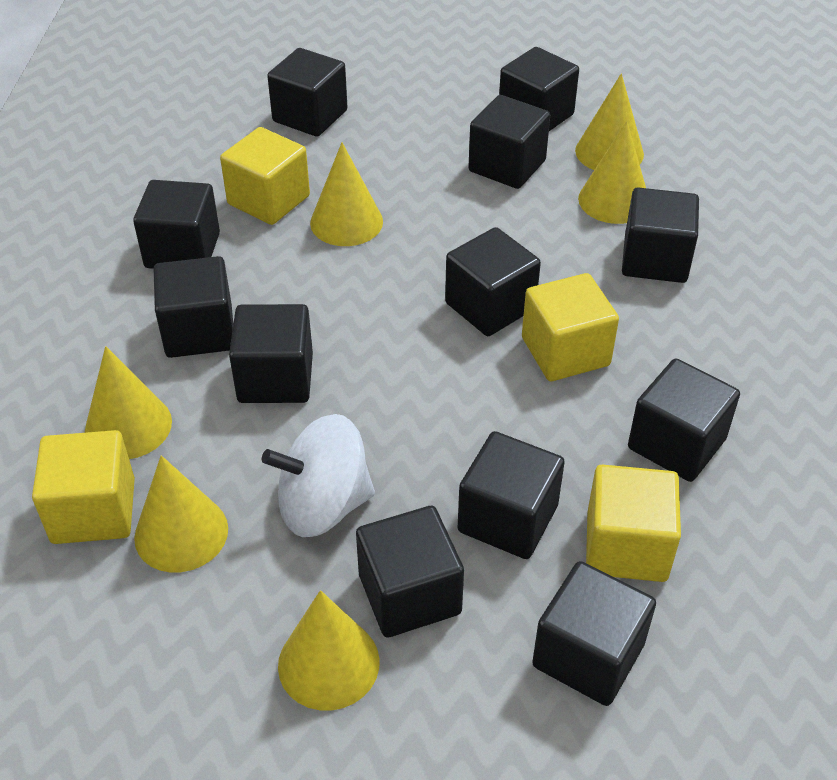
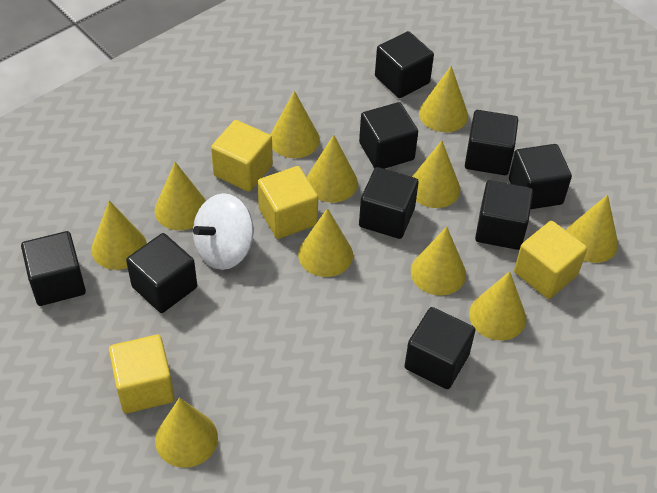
black cube: [133,180,220,269] [154,256,233,358] [229,304,313,403] [267,48,347,137] [356,506,464,638] [445,227,541,336] [458,431,565,559] [468,95,550,189] [499,47,579,131] [532,561,656,706] [622,187,699,283] [628,358,740,482] = 12 -> [21,231,86,306] [126,233,197,313] [359,102,418,169] [359,167,419,239] [375,31,434,98] [405,307,476,389] [465,110,518,175] [475,180,533,250] [509,144,572,209] = 9
yellow cone: [85,346,172,459] [134,455,228,573] [278,590,380,711] [310,143,383,246] [575,74,644,170] [578,121,646,224] = 6 -> [91,201,147,270] [154,162,206,230] [155,398,218,468] [270,91,320,158] [298,208,353,277] [307,135,358,203] [411,227,466,295] [412,140,460,208] [419,66,468,132] [469,271,526,340] [566,195,618,263] = 11

